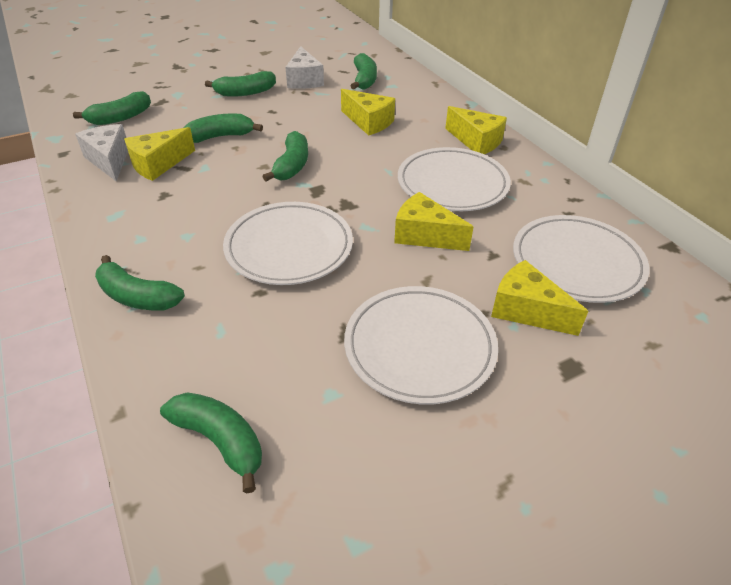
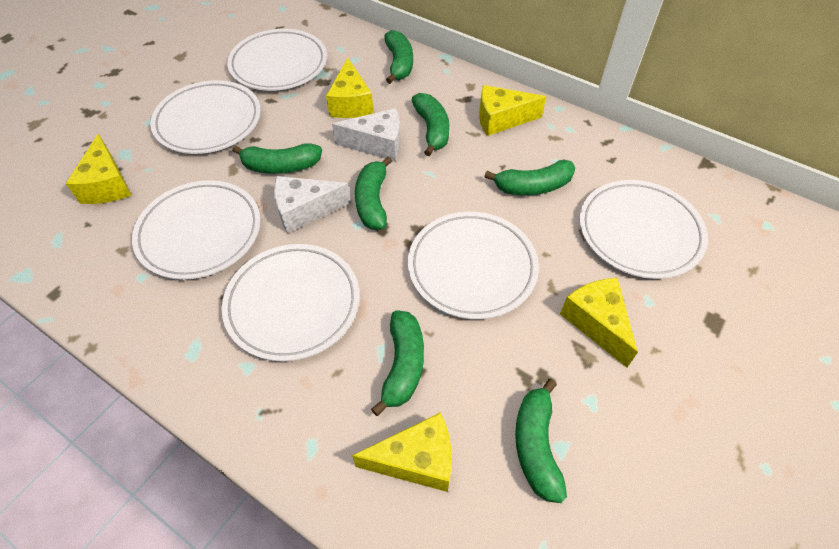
white plate: [223,202,353,285] [344,286,498,404] [398,147,511,211] [513,215,649,303] = 4 -> [132,180,261,280] [150,80,261,154] [222,244,360,361] [227,29,327,91] [408,212,539,319] [579,180,708,279] = 6

